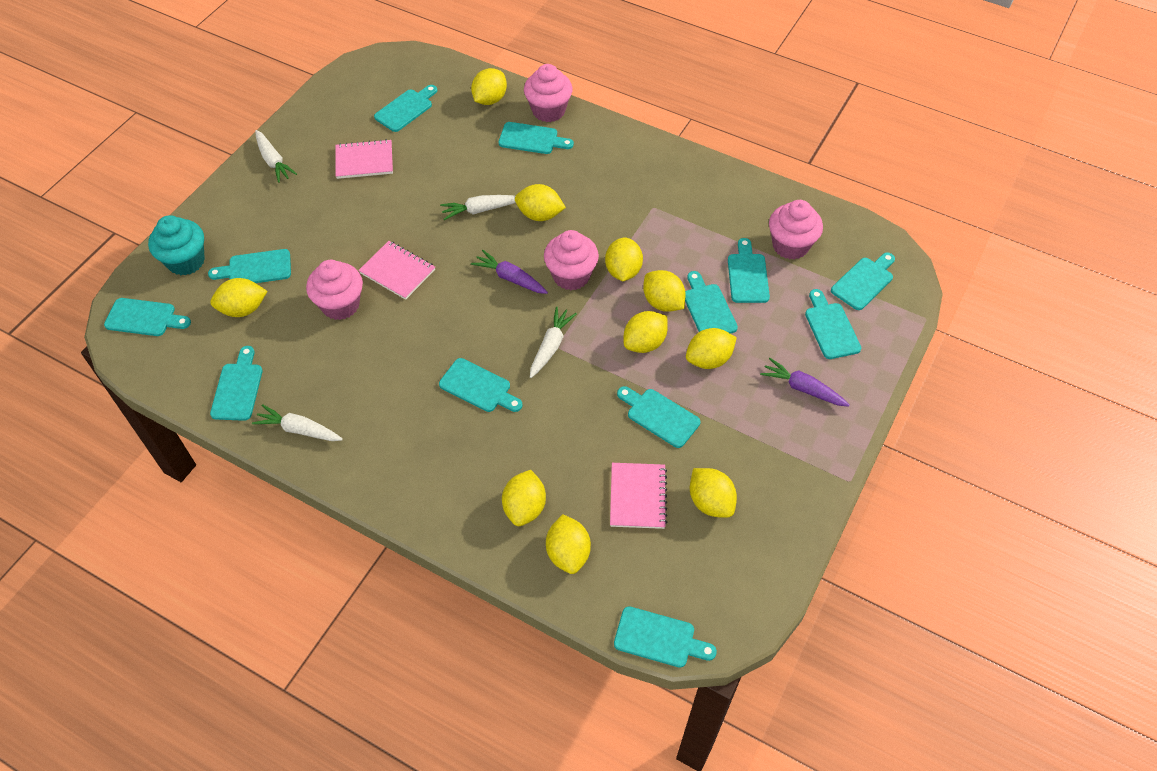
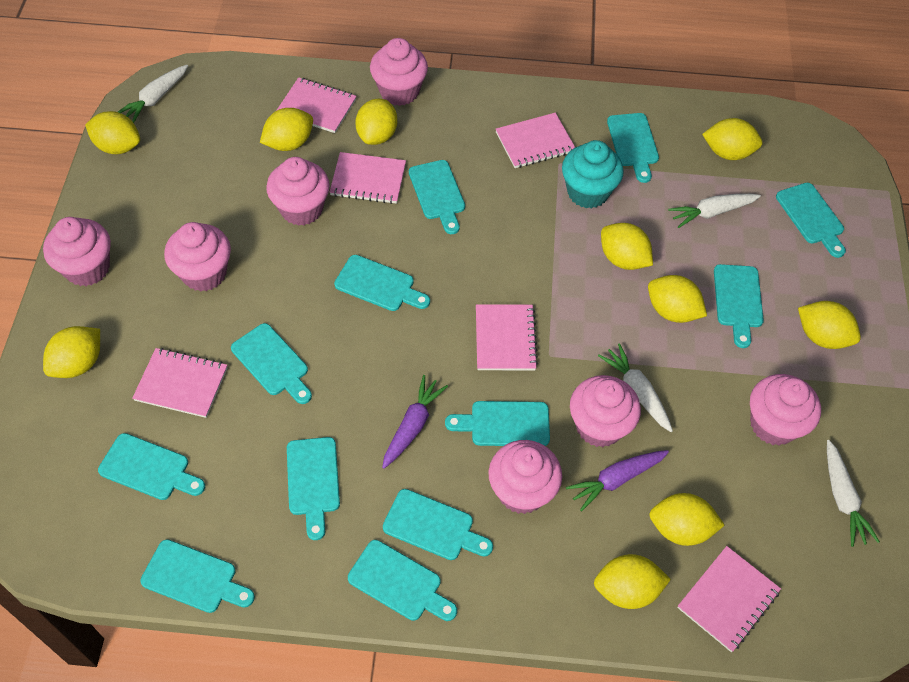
pink cupcake: [306,260,363,320] [524,64,573,122] [544,230,599,290] [769,200,823,260] = 4 -> [43,217,111,286] [164,222,231,292] [266,157,330,226] [370,38,428,106] [488,440,562,514] [570,375,641,447] [750,374,821,446] = 7
pink notebook: [335,139,393,179] [358,241,435,300] [610,463,667,529] = 3 -> [132,348,227,418] [276,77,356,133] [329,152,406,204] [476,304,538,370] [496,113,575,168] [677,546,781,652] = 6

